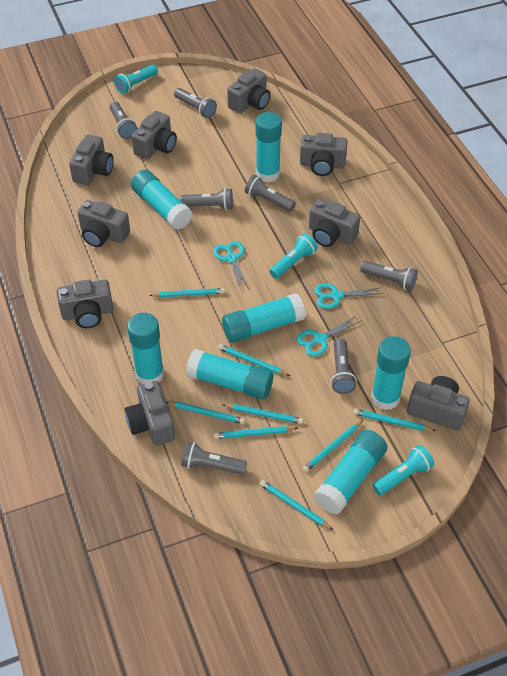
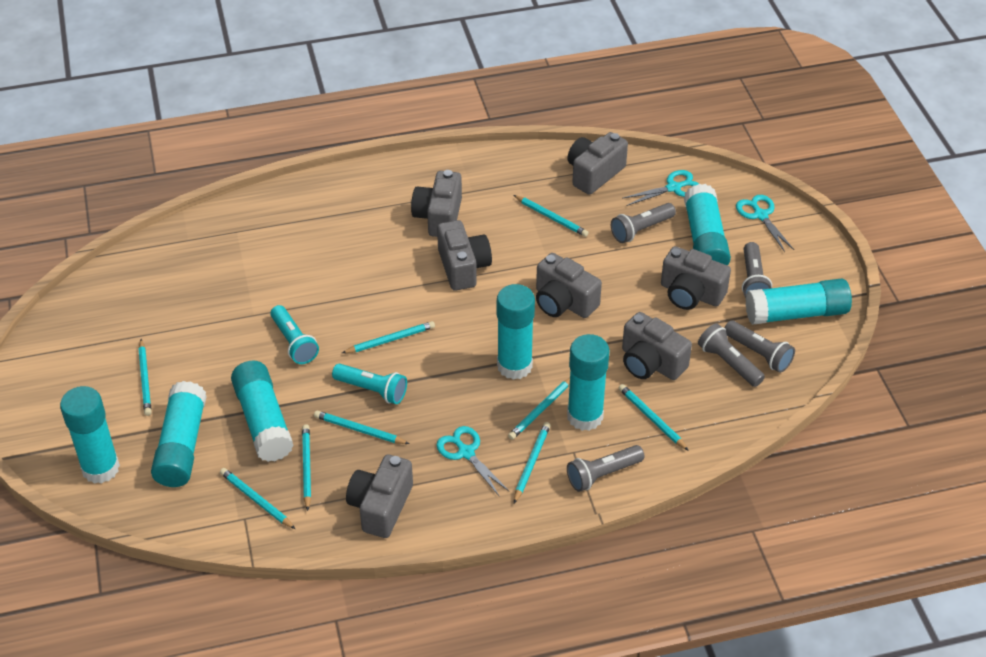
grey camera: [57,280,113,328] [69,135,114,185] [78,200,130,247] [125,381,175,446] [132,111,177,159] [227,68,271,114] [300,133,347,176] [309,199,360,247] [407,376,470,431] = 9 -> [346,454,413,538] [411,170,462,237] [437,220,492,291] [536,253,602,318] [567,132,628,195] [622,312,692,380] [661,246,731,310] = 7
grey flashlight: [110,102,137,139] [174,88,217,118] [180,188,233,210] [181,441,247,475] [245,175,296,212] [331,339,357,394] [360,261,418,291] = 7 -> [567,445,644,492] [611,203,676,243] [698,323,765,387] [725,321,795,373] [742,242,772,298] = 5
turquoise flashlight: [114,65,158,94] [269,233,318,279] [372,445,434,495] = 3 -> [270,305,319,364] [332,364,407,404] = 2
turquoise pencil: [149,288,225,297] [167,402,245,424] [214,426,298,439] [218,344,290,376] [222,404,304,424] [260,480,333,530] [302,420,363,472] [353,409,436,431] = 8 -> [138,339,152,416] [220,468,295,529] [302,424,311,511] [314,410,409,444] [342,321,435,353] [508,378,570,440] [513,195,589,237] [514,422,551,503] [619,384,689,451] = 9

